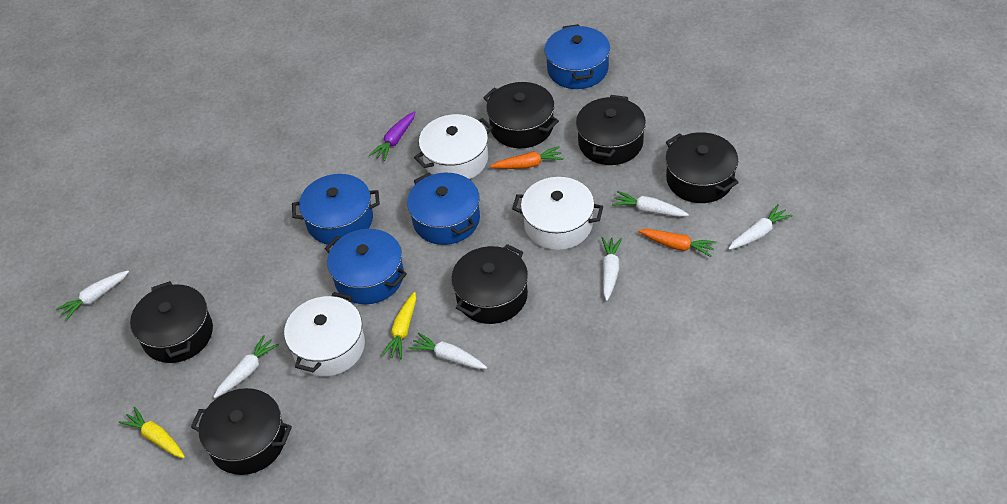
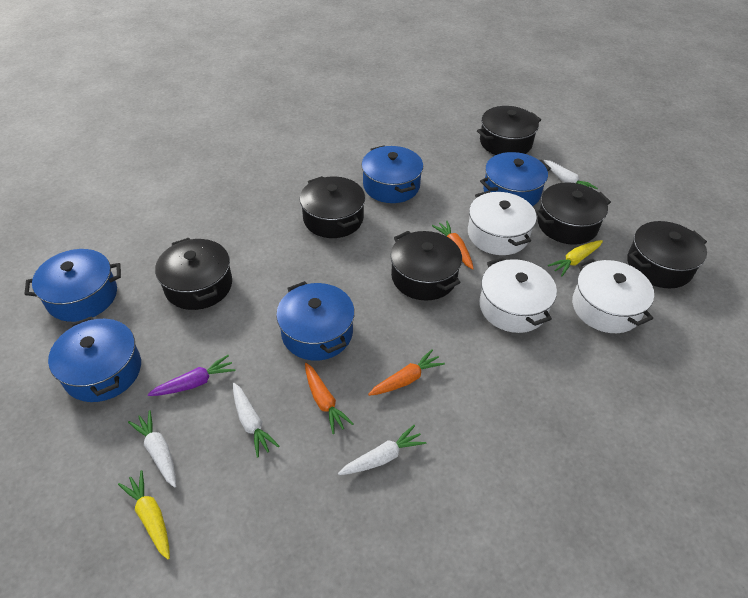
blue pot: [292,174,380,245] [325,229,407,304] [407,172,480,245] [544,24,610,89] = 4 -> [24,249,121,322] [48,317,141,402] [276,281,355,361] [361,145,423,203] [480,152,551,206] = 5
orange carrot: [490,146,564,169] [638,229,717,257] = 2 -> [305,363,354,434] [368,350,445,396] [432,221,474,269] = 3
white carrot: [56,270,129,321] [213,335,279,398] [409,332,487,369] [602,237,622,301] [612,191,689,217] [728,204,793,250] = 6 -> [128,410,176,487] [233,383,279,458] [338,425,426,475] [544,160,598,189] = 4

